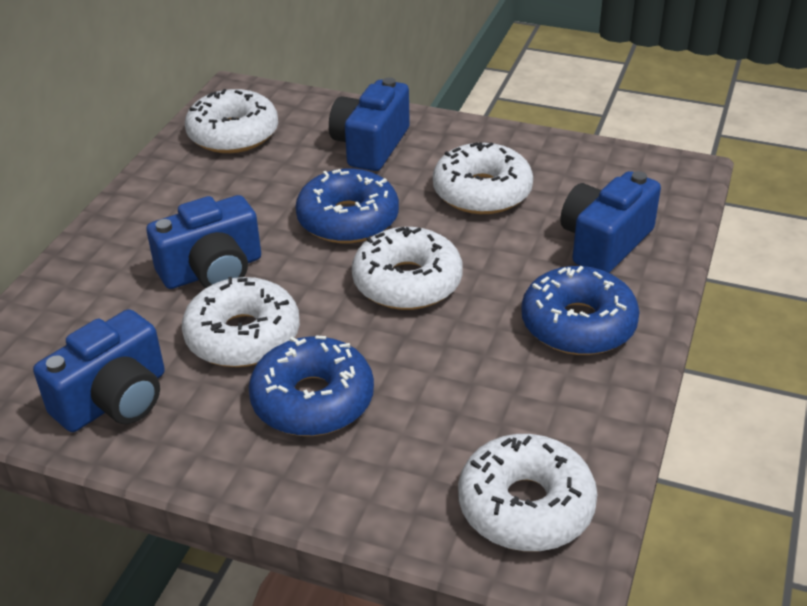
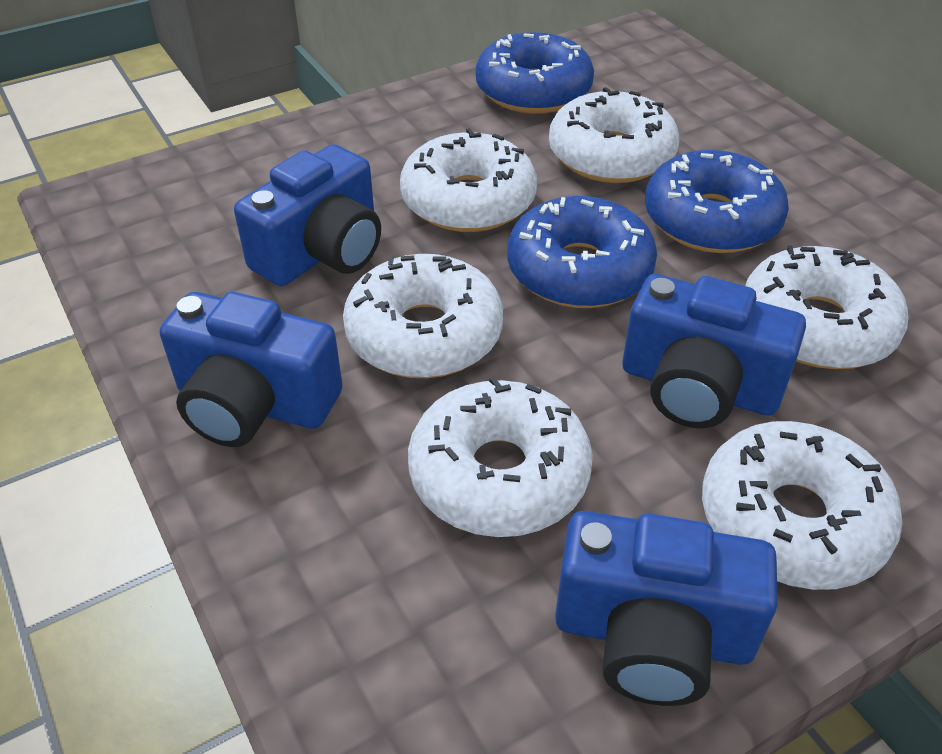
white donut: [182,277,300,367] [185,89,278,153] [352,227,463,310] [433,142,533,214] [458,434,598,551] = 5 -> [343,254,503,378] [400,128,537,232] [408,376,593,537] [549,87,679,183] [702,421,903,590] [745,245,909,369] = 6

